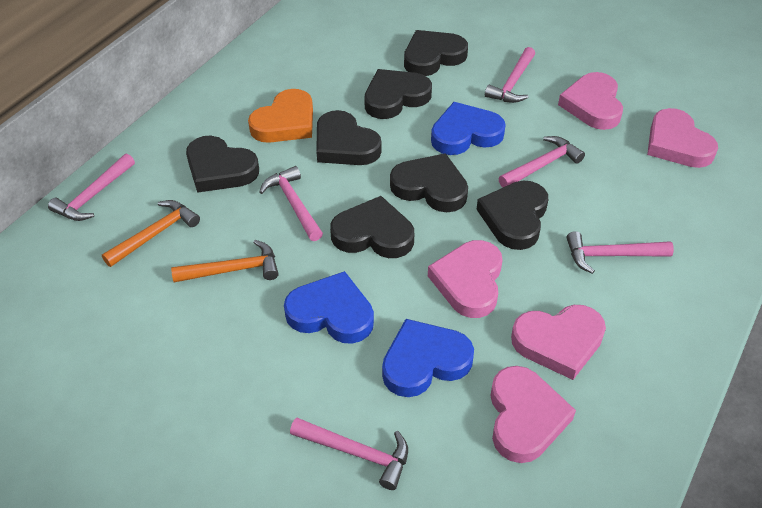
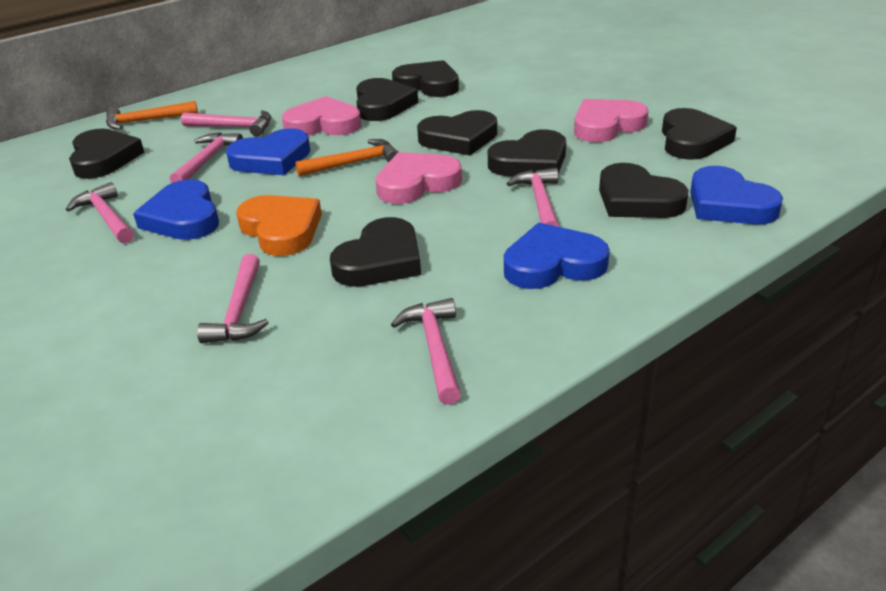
black heart: [186,136,259,193] [316,110,382,165] [330,196,414,258] [364,69,432,119] [390,153,468,212] [404,30,468,76] [476,181,548,250] = 7 -> [69,128,144,179] [330,217,421,287] [356,78,418,121] [392,60,459,97] [417,110,497,155] [488,129,566,176] [599,163,688,218] [662,108,737,160] = 8
blue heart: [284,271,374,344] [382,319,474,397] [431,102,506,155] = 3 -> [133,179,219,240] [226,128,310,175] [504,222,610,289] [690,166,783,225] = 4
pink heart: [428,240,503,318] [490,366,576,463] [511,305,606,380] [558,72,623,130] [647,108,718,168] = 5 -> [282,96,361,136] [375,152,462,204] [574,99,648,142] = 3

